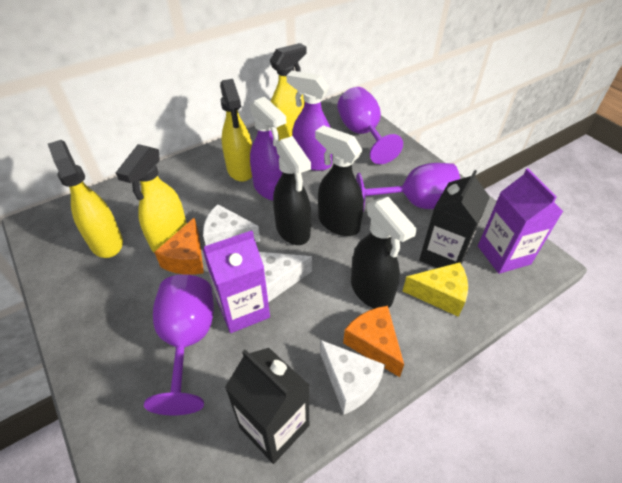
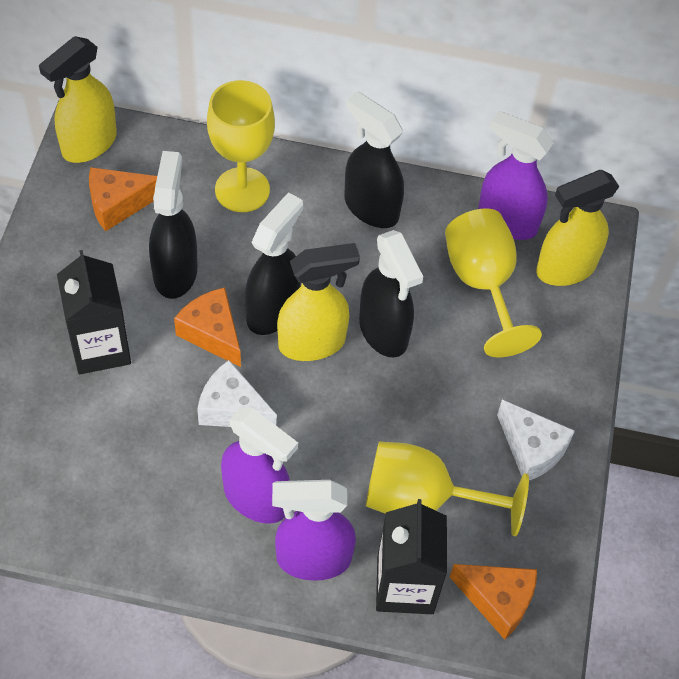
black spray bottle: [273,136,311,245] [315,125,364,236] [351,197,417,309] = 3 -> [149,151,198,299] [245,192,303,335] [344,91,404,228] [359,230,423,357] = 4
orange cheese: [154,218,204,275] [343,306,404,377] = 2 -> [89,167,157,231] [174,287,241,367] [450,564,537,640] = 3
purple carton: [202,230,270,333] [478,168,563,274] = 2 -> none = 0
purple goblet: [144,274,214,415] [337,87,403,164] [356,163,460,212] = 3 -> none = 0
purple spray bottle: [250,96,286,201] [286,71,333,171] = 2 -> [221,407,298,524] [272,480,356,581] [478,111,553,240] = 3
white cheese: [203,204,260,246] [259,252,312,302] [320,340,385,414] = 3 -> [197,360,277,427] [497,400,575,480] = 2
yellow cheese: [403,262,468,317] = 1 -> none = 0
yellow goblet: none = 0 -> [207,80,275,212] [366,441,529,536] [445,208,542,358] = 3
yellow spray bottle: [48,140,123,258] [116,144,187,252] [220,79,252,182] [270,43,307,141] = 4 -> [39,36,117,163] [277,243,360,361] [536,170,620,286] = 3

